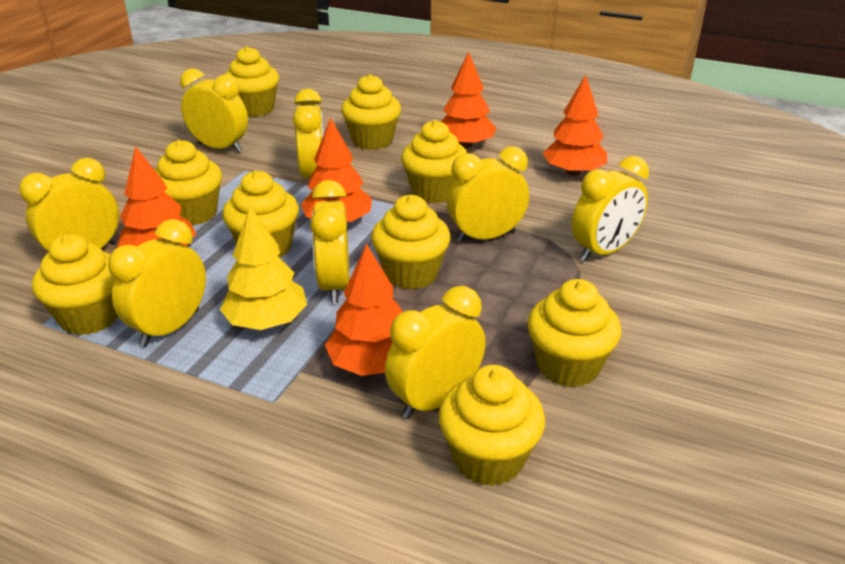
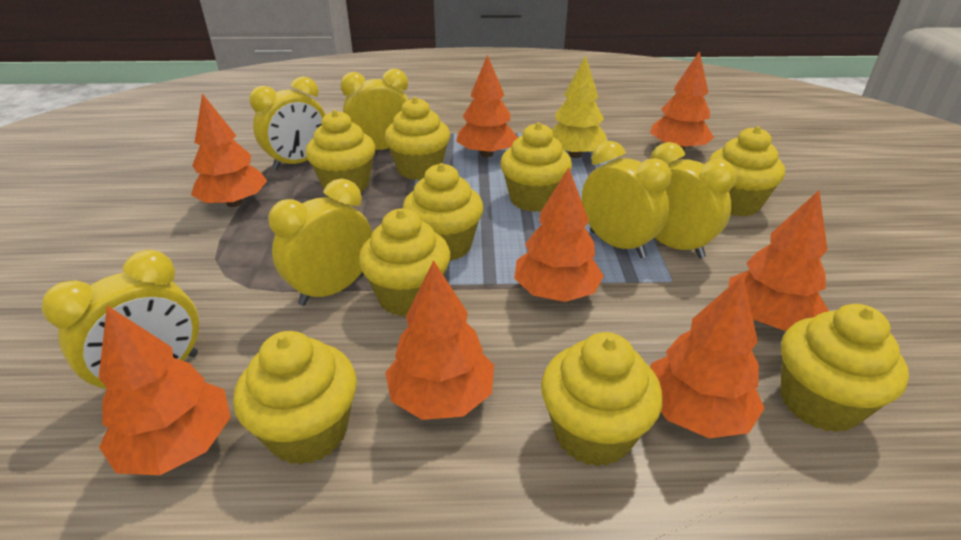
orange tree: [117,146,197,248] [301,117,372,222] [325,244,403,376] [440,52,496,148] [543,75,607,176] = 5 -> [99,306,231,475] [191,93,267,207] [385,260,494,420] [456,55,518,157] [514,167,604,302] [650,51,714,150] [650,275,765,438] [728,190,829,330] = 8
yellow clock: [19,158,119,252] [108,219,206,347] [180,68,248,153] [293,89,324,180] [310,180,349,303] [385,286,486,419] [447,147,529,243] [572,156,649,262] = 8 -> [42,250,199,389] [249,76,326,170] [268,179,372,306] [340,69,408,150] [582,141,672,258] [650,142,737,259] = 6

